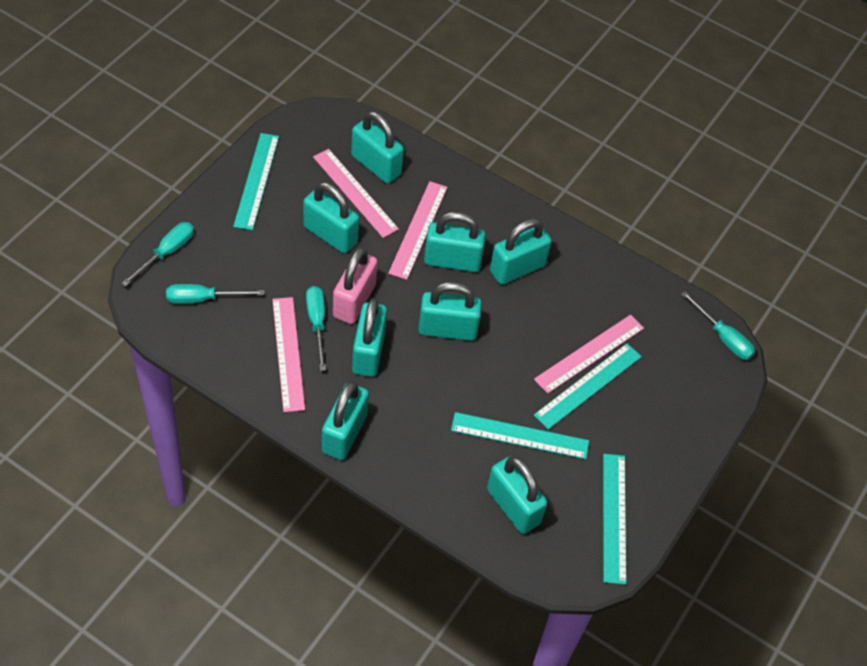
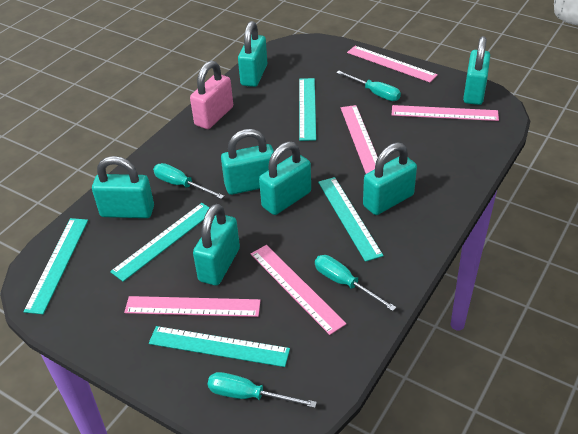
pink ruler: [272,297,305,412] [313,149,399,238] [388,181,447,280] [534,314,644,394] = 4 -> [124,296,261,317] [251,245,346,335] [341,105,378,174] [347,46,438,82] [392,105,499,121] = 5
turquoise padlock: [303,182,359,253] [322,381,369,460] [351,111,404,183] [352,298,387,377] [418,282,482,341] [424,212,486,272] [487,456,548,534] [490,218,552,285] = 8 -> [92,156,154,218] [193,204,240,286] [221,129,274,195] [238,21,267,87] [259,142,311,215] [363,142,417,215] [463,36,490,105] = 7
turquoise ruler: [233,133,279,230] [451,412,589,459] [534,343,642,429] [603,454,626,585] = 4 -> [23,218,88,314] [110,203,210,282] [149,326,290,367] [299,78,316,141] [318,177,384,262] = 5

